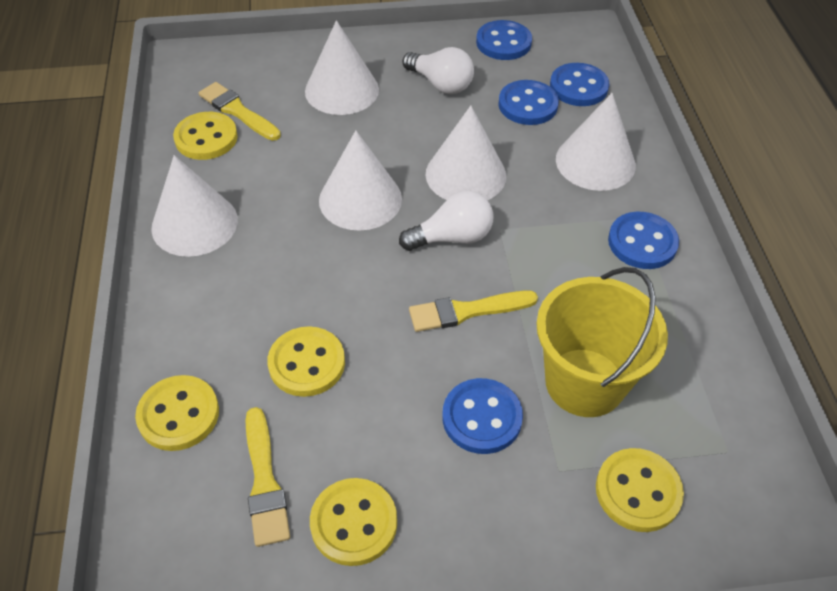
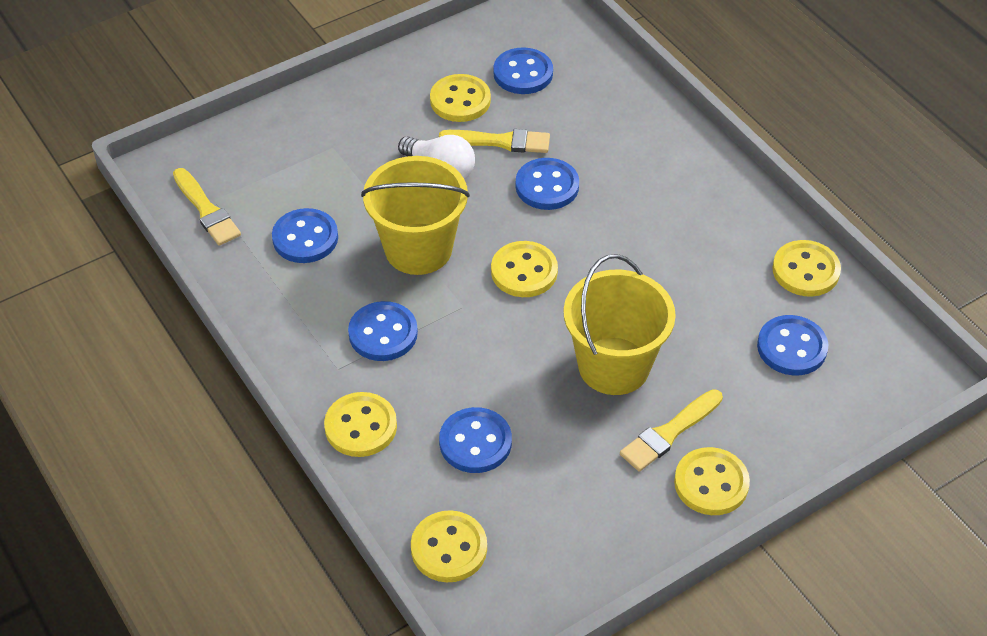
blue button: [442,378,523,454] [476,20,532,60] [498,80,559,125] [550,63,609,106] [608,212,679,269] = 5 -> [272,208,338,263] [348,301,418,361] [439,407,512,473] [493,47,553,94] [516,158,579,210] [757,315,828,376] = 6
white cone: [151,155,238,257] [305,20,379,115] [319,130,402,231] [426,106,506,200] [556,93,636,191] = 5 -> none = 0
white light bulb: [399,190,494,251] [403,47,474,94] = 2 -> [398,135,475,180] = 1
yellow bucket: [536,267,668,417] = 1 -> [361,156,470,275] [564,254,676,395] = 2
yellow button: [135,375,219,451] [173,112,237,160] [267,326,345,397] [310,478,397,566] [596,448,684,532] = 5 -> [324,392,397,457] [411,510,487,582] [430,74,491,122] [491,241,558,297] [674,447,750,515] [772,240,841,296] = 6

